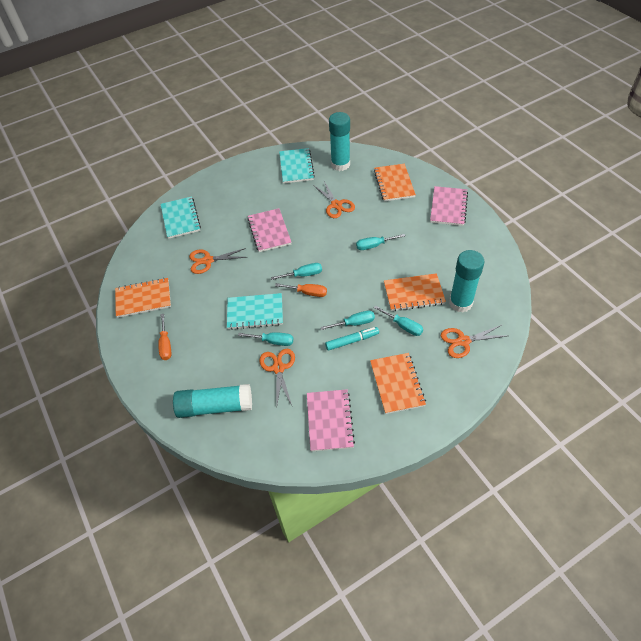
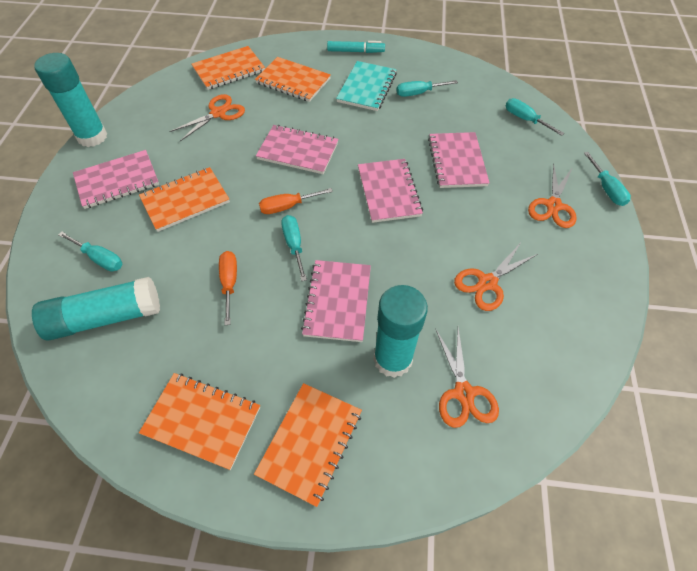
orange notebook: [115,278,171,318] [370,353,426,414] [374,164,416,201] [384,273,446,311] = 4 -> [139,167,230,232] [139,373,260,470] [192,46,265,90] [254,383,362,507] [255,57,331,102] = 5
pink notebook: [247,208,291,252] [307,389,355,452] [430,186,468,226] = 3 -> [73,150,159,209] [256,125,339,174] [301,260,371,342] [358,159,423,223] [428,132,490,188] = 5
turquoise notebook: [160,196,201,239] [227,293,283,330] [279,148,315,183] = 3 -> [336,61,397,111] = 1

